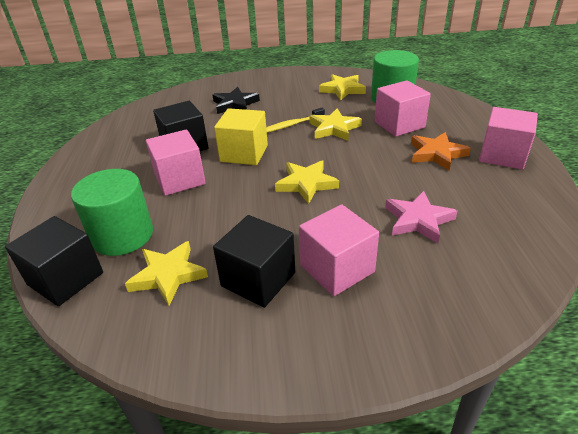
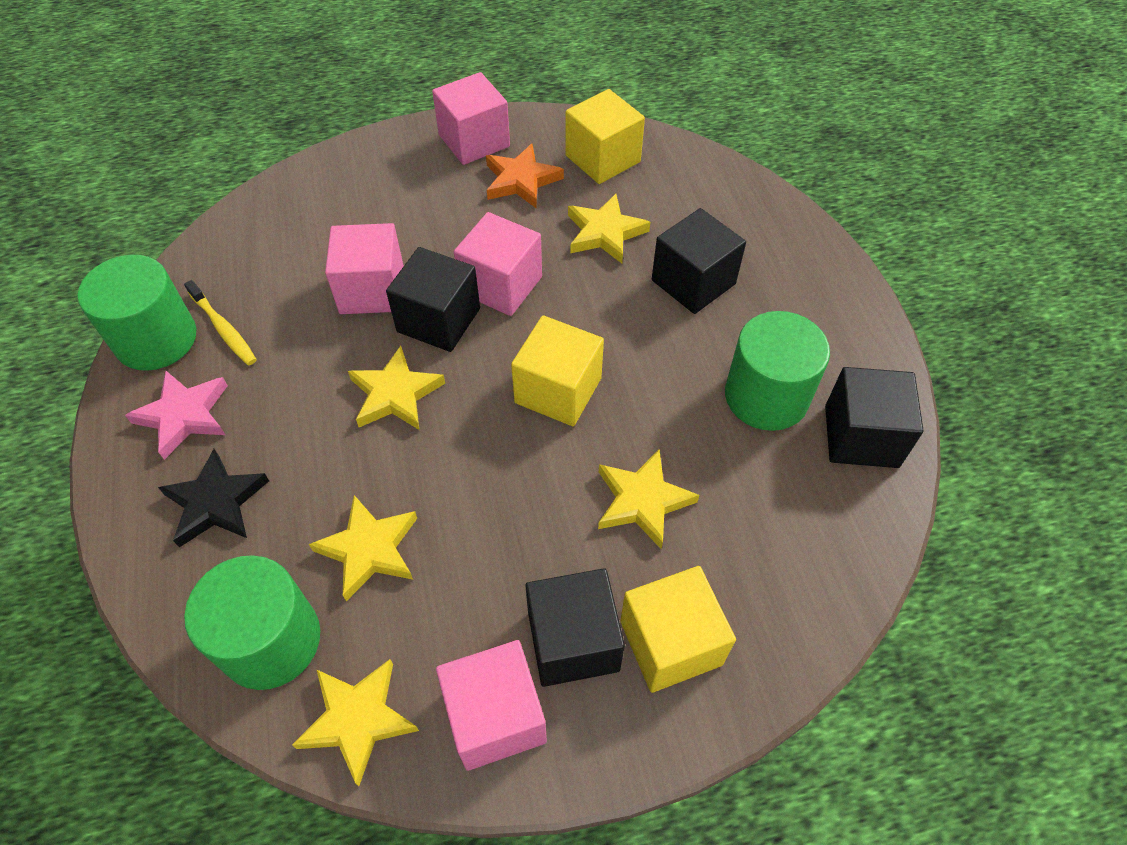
black cube: [5,216,103,306] [153,101,208,151] [213,215,295,308] = 3 -> [386,247,480,352] [525,568,625,687] [652,208,746,314] [825,367,924,468] = 4
green cylinder: [71,169,153,256] [371,50,419,103] = 2 -> [78,255,196,371] [184,555,320,690] [725,311,830,431] = 3
yellow cube: [214,108,268,165] = 1 -> [511,315,604,426] [565,89,645,184] [620,566,736,693] = 3
yellow star: [125,241,208,306] [275,160,339,204] [309,109,362,141] [319,74,366,101] = 4 -> [292,659,419,786] [309,495,417,601] [348,346,445,430] [568,194,650,263] [598,450,699,549] = 5

